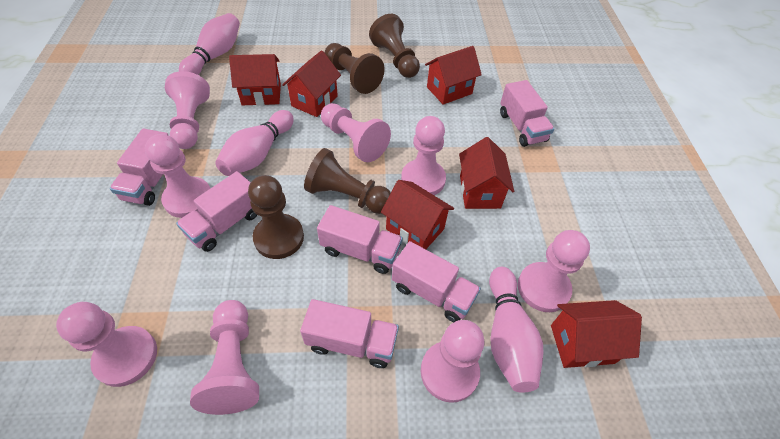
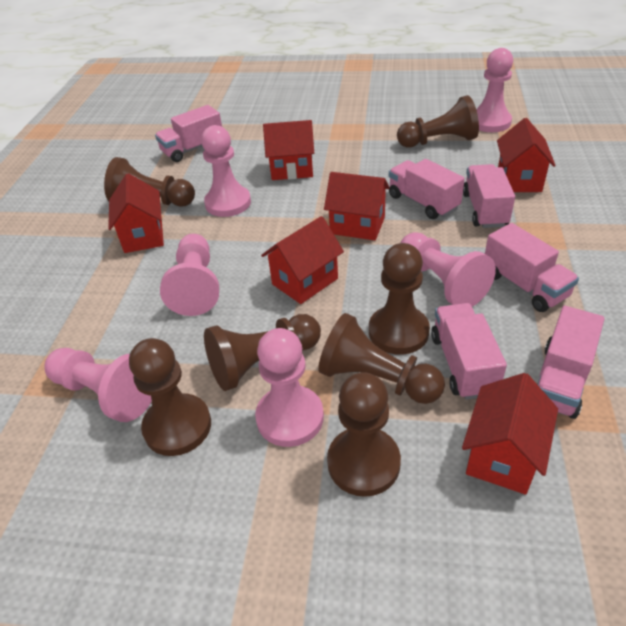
brown pawn: [248,175,304,259] [304,148,391,214] [325,43,385,94] [369,14,420,78] = 4 -> [104,157,195,207] [129,338,211,456] [204,314,321,391] [318,313,445,404] [327,372,401,497] [369,243,430,355] [397,95,479,148] = 7
pink bowling pin: [179,13,240,75] [215,110,294,176] [489,267,544,393] = 3 -> none = 0
pink pawn: [56,302,157,387] [145,134,211,218] [165,71,210,149] [190,300,259,415] [321,103,391,162] [401,116,446,195] [421,320,484,403] [518,230,590,312] = 8 -> [45,348,152,422] [160,234,219,316] [201,125,251,217] [255,328,324,447] [401,232,496,307] [476,48,513,132] = 6

